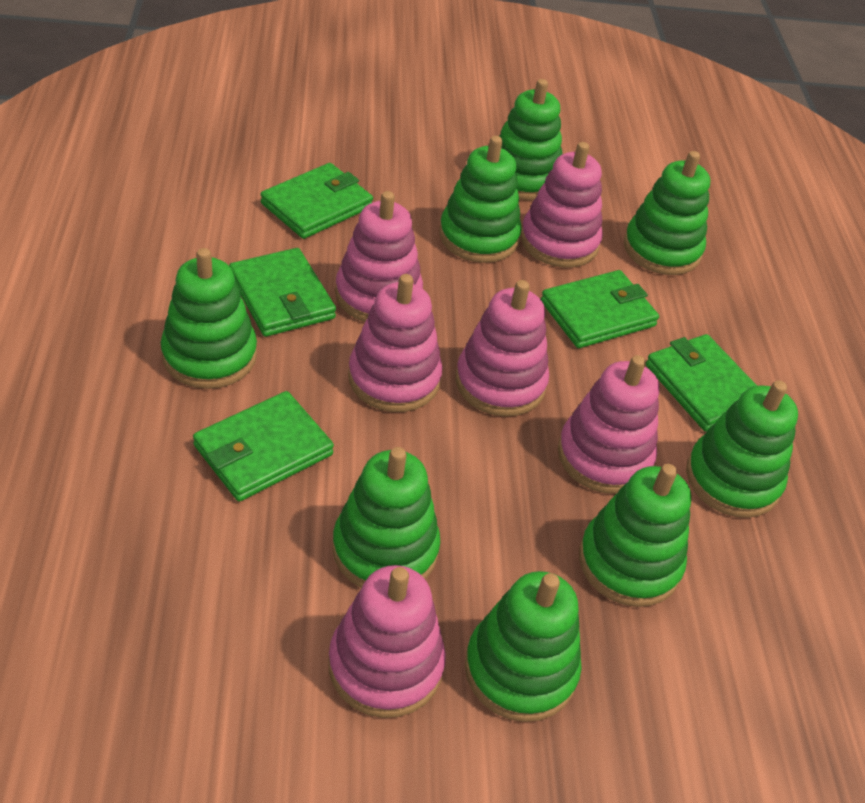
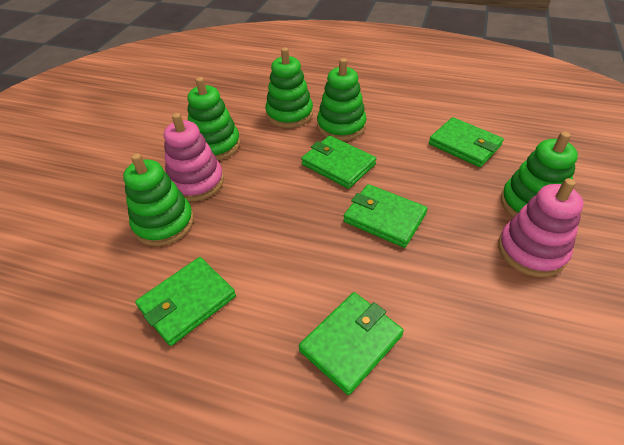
green stacking toy: [161,248,257,389] [332,447,440,588] [439,136,522,263] [464,571,582,722] [499,79,562,200] [579,464,691,607] [624,151,710,275] [686,381,798,518] = 8 -> [123,153,194,246] [188,77,240,160] [265,48,313,128] [317,58,367,141] [501,132,578,217] = 5
pink stacking toy: [328,565,446,718] [335,191,423,322] [348,274,442,412] [456,280,549,417] [520,142,603,268] [558,355,659,494] = 6 -> [164,113,224,201] [498,178,584,277] = 2

